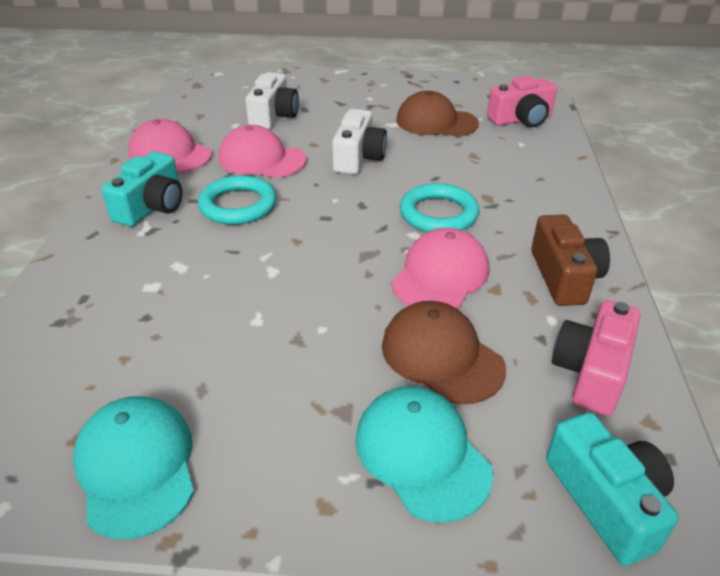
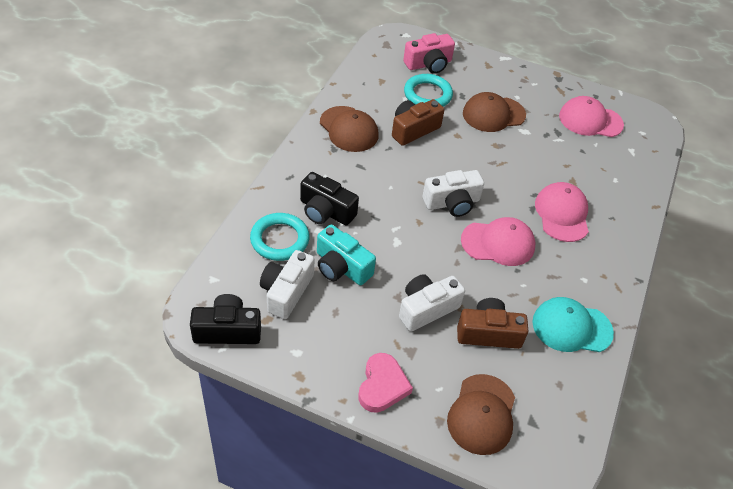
black camera: none = 0 -> [190,294,261,344] [300,172,359,225] = 2
brown camera: [531,215,610,306] = 1 -> [392,99,444,146] [457,298,528,349] = 2
brown cap: [382,301,506,404] [396,91,479,137] = 2 -> [320,106,379,152] [447,374,515,455] [463,92,526,132] = 3
pink camera: [487,76,557,127] [552,300,640,416] = 2 -> [403,33,455,74] = 1
pink heart: none = 0 -> [358,353,413,413] = 1
turquoise camera: [102,151,182,227] [546,412,679,566] = 2 -> [317,224,376,285] = 1
turquoise cap: [73,396,194,540] [355,386,493,523] = 2 -> [532,297,614,352] = 1
white camera: [245,72,299,129] [332,109,387,174] = 2 -> [260,250,315,319] [399,274,465,332] [423,170,484,217] = 3

